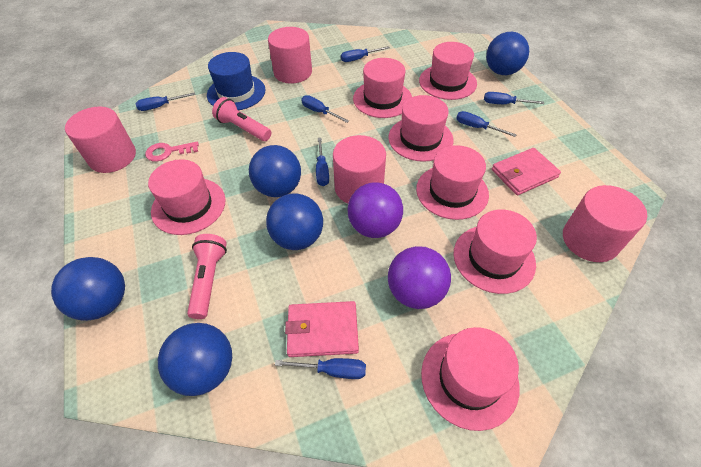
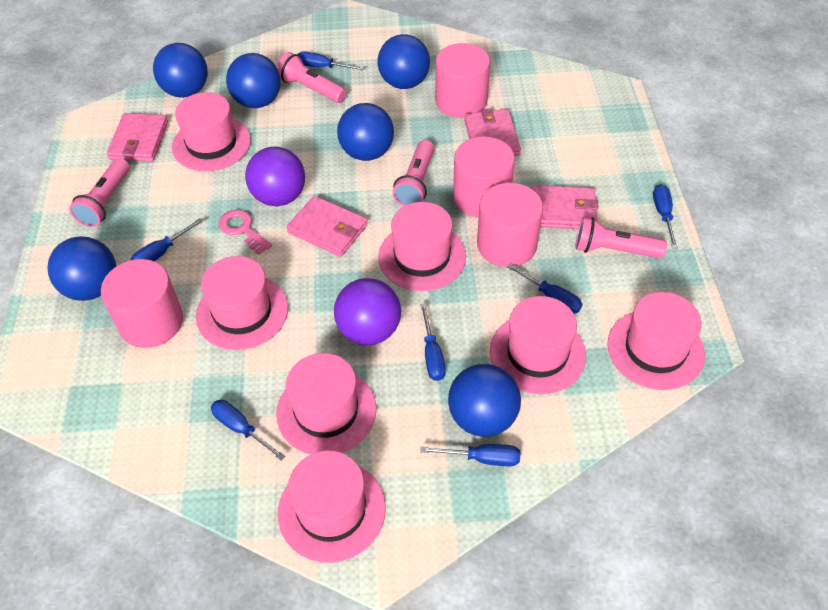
blue ball: [51,257,125,321] [158,323,232,396] [249,145,301,197] [266,194,323,250] [486,32,529,75] = 5 -> [47,236,116,301] [153,43,208,98] [226,53,281,108] [337,103,394,161] [377,34,430,89] [448,364,521,437] = 6
blue hat: [207,52,266,110] = 1 -> none = 0
pink flashlight: [187,234,227,319] [212,97,271,141] = 2 -> [69,158,130,227] [277,52,347,103] [392,140,434,206] [576,217,667,258] = 4
pink wallet: [285,301,359,357] [492,148,561,195] = 2 -> [107,113,168,162] [286,196,368,257] [464,108,521,156] [531,185,599,229] = 4

